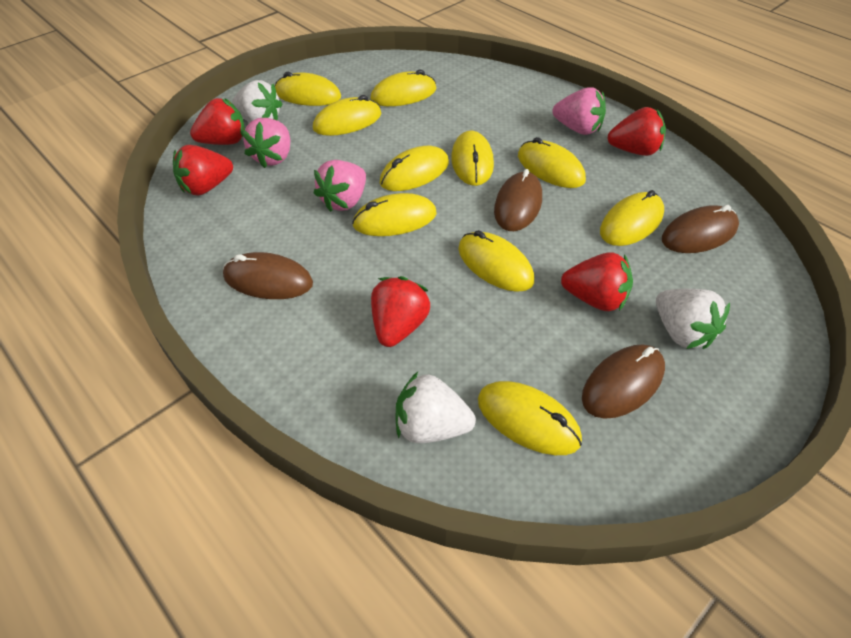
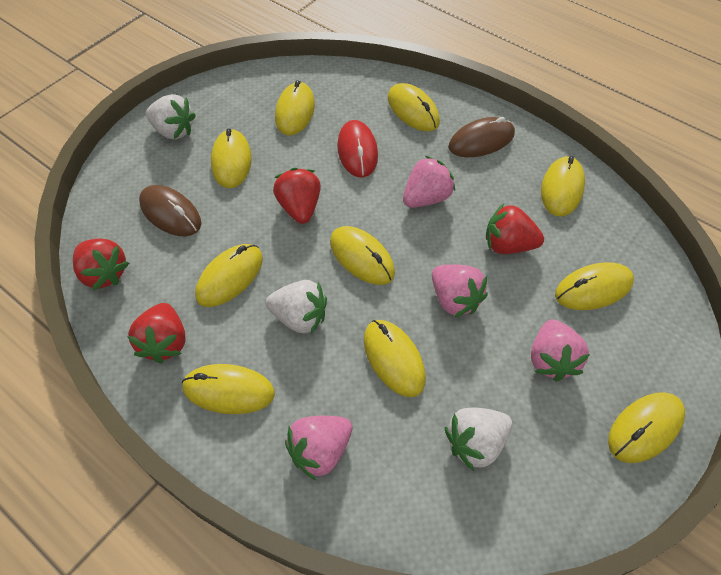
brown mouse: [223,252,313,299] [494,169,542,231] [582,344,665,419] [662,205,739,253] = 4 -> [139,185,201,236] [448,117,515,157] = 2
pink strawberry: [242,118,290,168] [314,160,366,212] [552,87,606,135] = 3 -> [285,416,352,480] [403,156,455,208] [432,264,488,317] [531,319,590,381] = 4
red mouse: none = 0 -> [337,120,378,178] = 1
red strawberry: [173,145,233,196] [190,98,245,145] [371,276,430,347] [561,252,633,311] [607,107,666,156] = 5 -> [73,239,129,290] [127,303,185,363] [273,168,321,224] [486,203,544,254] = 4

